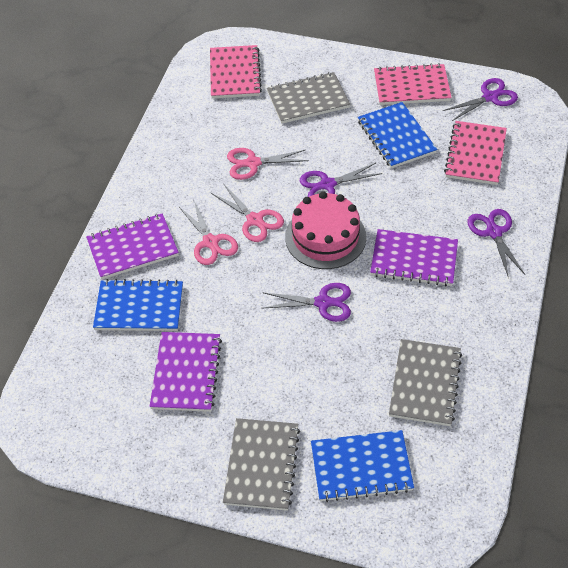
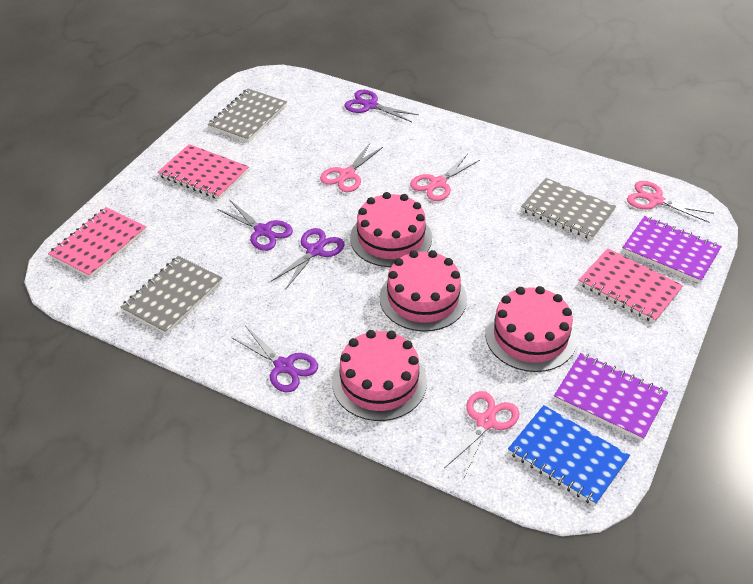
blue notebook: [93,279,183,331] [311,430,414,502] [358,102,438,168] = 3 -> [508,405,630,506] = 1
pink cake: [285,191,366,269] = 1 -> [332,330,427,421] [350,192,432,267] [380,250,467,332] [485,286,577,372] = 4
pink scissors: [179,201,238,265] [211,183,284,242] [227,148,309,180] = 3 -> [320,143,383,192] [410,154,480,201] [445,391,519,477] [627,181,714,223] = 4
purple notebook: [86,214,179,279] [150,332,222,412] [370,229,458,286] = 3 -> [554,353,668,441] [622,216,722,283] = 2

